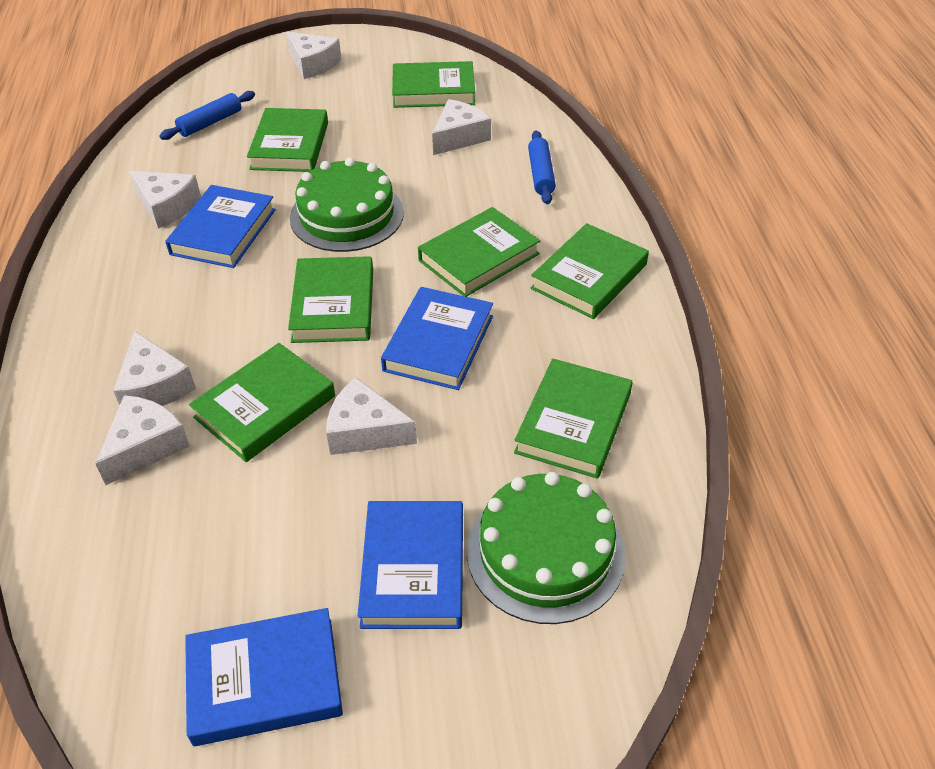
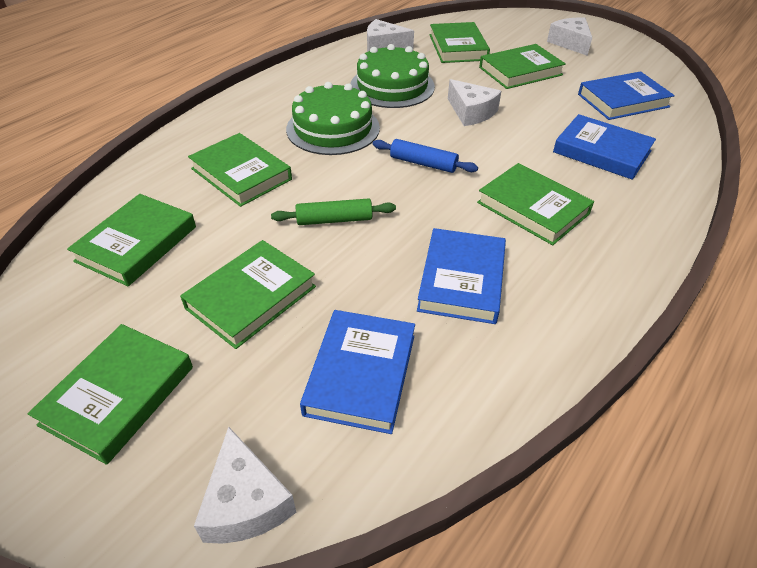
blue rolling pin: [159,91,255,140] [528,130,556,204] = 2 -> [373,139,478,173] = 1
green rolling pin: none = 0 -> [271,198,396,225] = 1
white cheese: [95,395,190,485] [113,331,196,406] [130,171,201,229] [286,31,342,79] [326,378,417,455] [432,99,491,155] = 6 -> [194,427,296,544] [367,19,414,52] [448,79,501,126] [547,17,592,56] = 4

